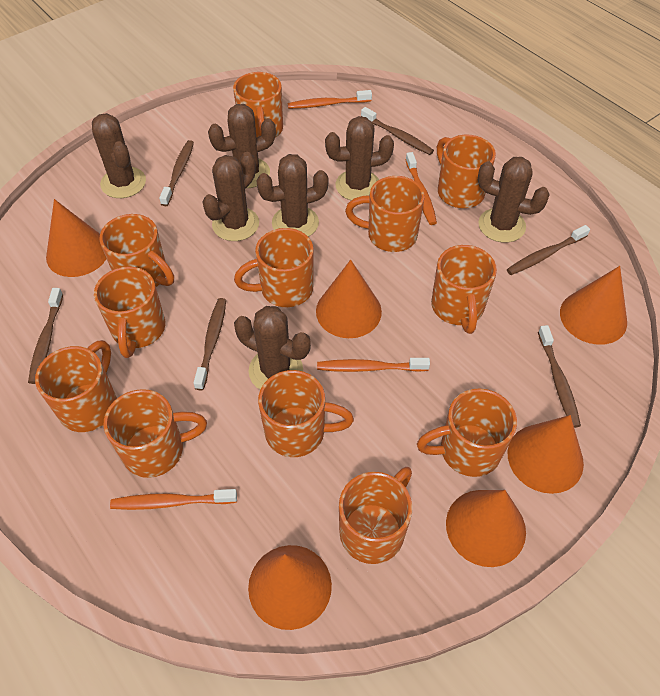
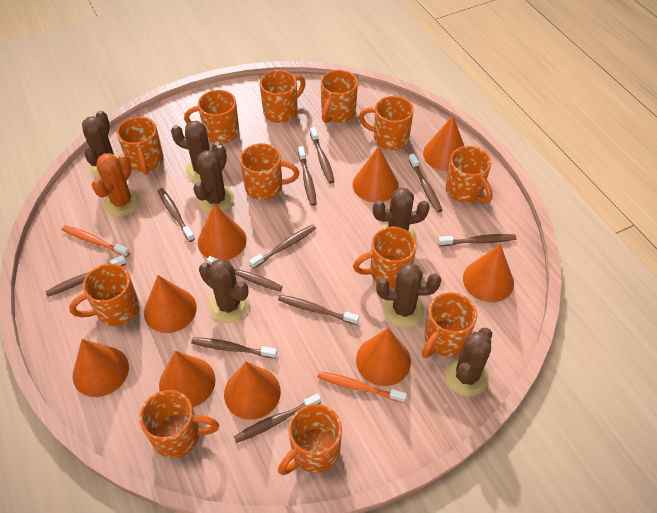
brown toothbrush: [28,288,63,384] [159,140,194,206] [194,298,226,390] [361,107,434,155] [507,225,590,275] [538,325,581,428] = 6 -> [45,255,126,297] [157,188,195,242] [191,337,277,359] [207,256,283,292] [234,393,321,443] [249,225,316,269] [278,295,359,325] [298,146,317,206] [310,127,335,183] [409,154,443,213] [438,234,517,246] = 11
orange cactus: none = 0 -> [92,153,141,216] = 1
orange cone: [46,199,107,277] [248,545,332,630] [316,260,382,338] [446,490,526,567] [508,415,584,494] [560,266,627,345] = 6 -> [72,339,129,397] [144,275,197,333] [159,351,216,407] [198,204,247,260] [224,362,281,420] [352,146,399,203] [356,328,411,386] [423,115,464,171] [463,244,514,302] = 9
orange toothbrush: [110,489,237,510] [288,90,372,109] [317,358,430,372] [406,152,437,225] = 4 -> [62,225,130,257] [317,371,407,403] = 2

